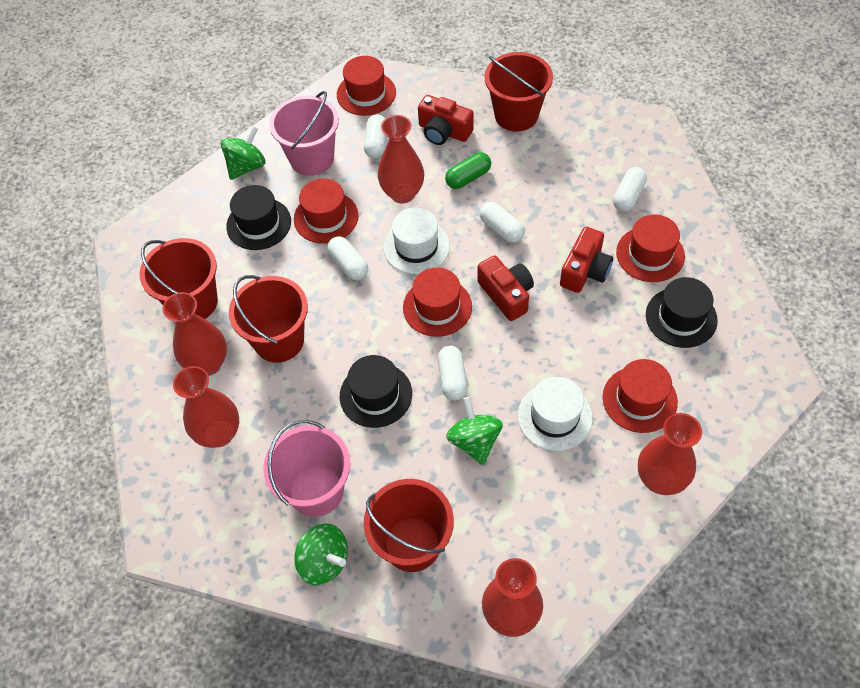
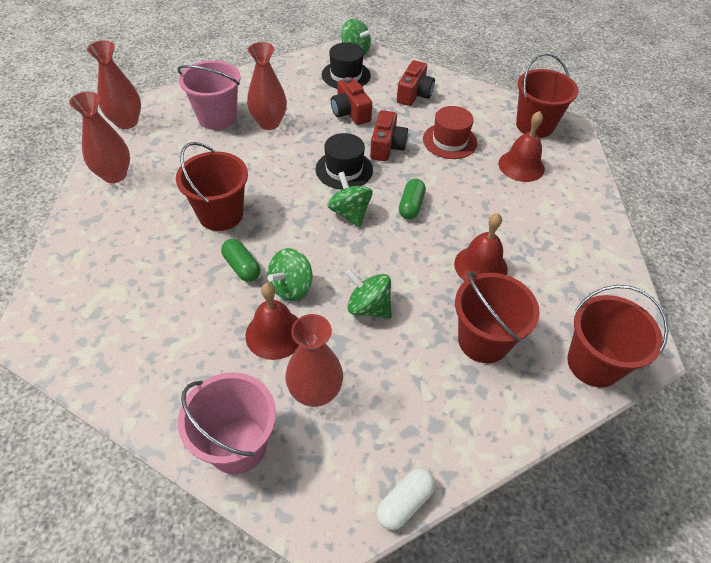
black hat: [226,185,291,250] [340,355,412,428] [646,277,718,348] = 3 -> [316,133,373,190] [322,42,371,89] = 2
green capsule: [445,152,491,189] = 1 -> [221,239,260,282] [399,179,426,219] = 2
green spinning top: [221,126,266,180] [295,524,348,585] [446,397,503,465] = 3 -> [267,248,313,301] [328,171,372,227] [341,19,372,55] [346,269,392,319] = 4
red bell: none = 0 -> [245,283,299,360] [454,213,508,281] [498,111,545,182] = 3
red hat: [294,179,359,244] [337,56,396,116] [403,267,472,337] [603,359,678,433] [616,215,685,282] = 5 -> [423,106,477,159] = 1
red vase: [162,292,227,376] [173,366,239,448] [378,115,424,204] [482,558,543,637] [638,413,702,495] = 5 -> [69,92,130,183] [87,41,141,129] [247,42,287,130] [285,314,343,407] = 4
white capsule: [327,236,368,280] [364,115,387,159] [438,346,467,401] [479,202,525,243] [613,167,647,212] = 5 -> [377,468,435,530] = 1
white hat: [383,207,450,274] [518,377,593,451] = 2 -> none = 0

